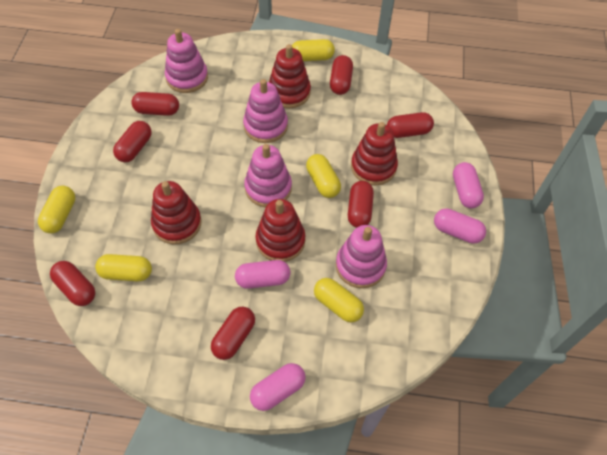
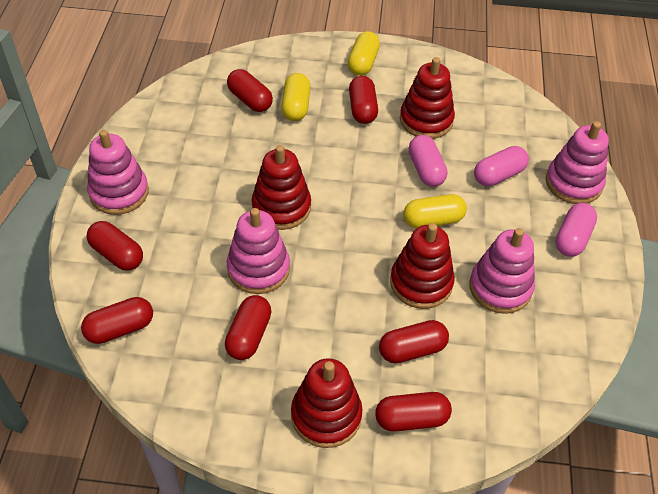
pink capsule: [235,260,290,289] [250,363,306,411] [434,208,486,244] [453,162,484,208] = 4 -> [409,135,447,187] [474,146,529,186] [555,203,597,257] = 3
yellow capsule: [38,186,75,233] [95,254,152,281] [292,39,335,61] [306,154,341,198] [314,278,364,322] = 5 -> [282,73,310,121] [348,31,380,76] [403,194,467,229] = 3

